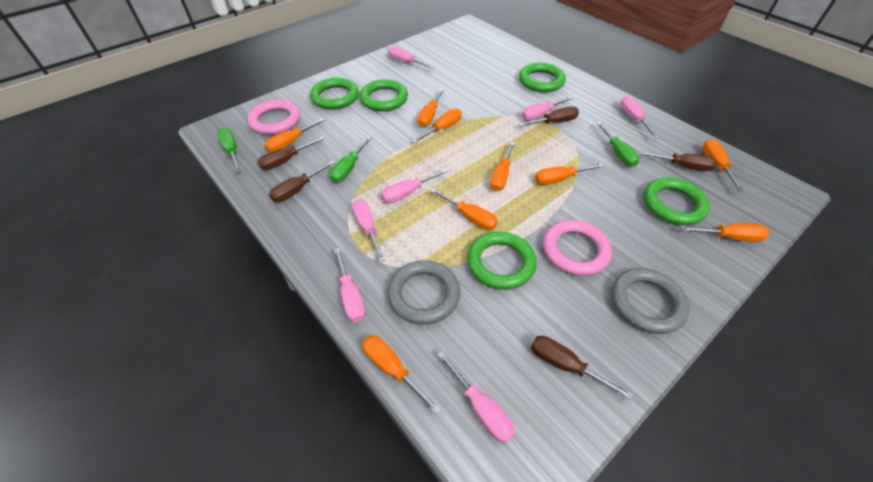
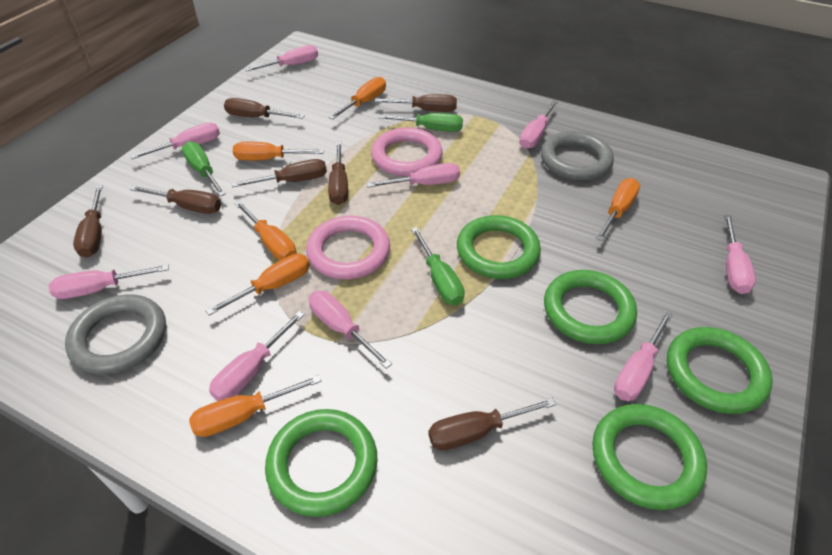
brown screwdriver: [258,136,325,170] [269,160,335,202] [519,107,579,126] [531,336,633,400] [639,151,716,171] = 5 -> [73,185,103,258] [130,186,221,214] [224,98,305,119] [231,159,327,187] [328,142,348,205] [375,94,457,112] [428,398,556,450] = 7
orange screwdriver: [265,118,325,152] [362,336,441,414] [412,109,462,143] [417,89,444,127] [430,188,498,230] [490,142,515,191] [535,163,604,185] [681,224,769,242] [703,139,744,191] = 9 -> [189,375,321,437] [206,254,310,316] [233,142,324,160] [234,201,296,260] [329,77,386,120] [596,178,640,241] = 6
pink screwdriver: [334,248,365,322] [352,200,385,262] [381,168,448,203] [388,46,434,68] [437,351,515,443] [522,96,574,121] [620,96,660,138] = 7 -> [48,265,169,299] [130,122,220,159] [209,311,305,401] [245,45,318,71] [309,291,392,369] [367,163,460,187] [519,100,558,149] [614,311,673,401] [724,215,756,294] = 9

